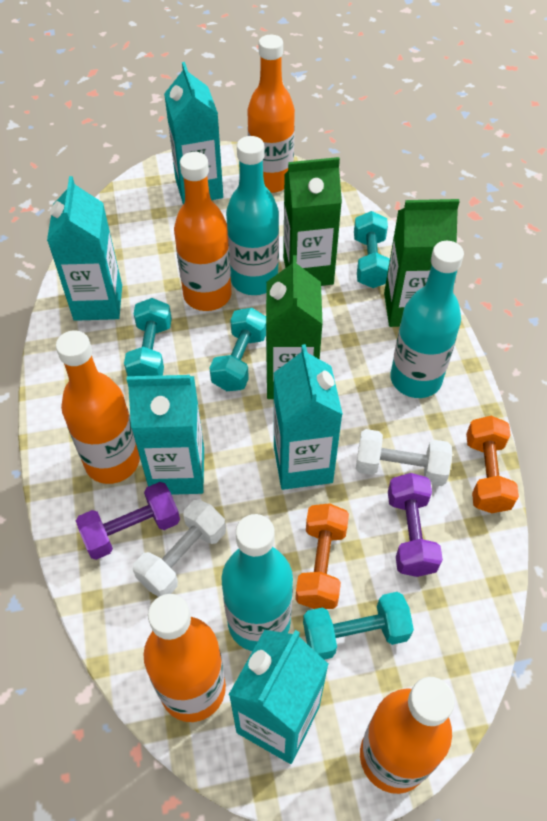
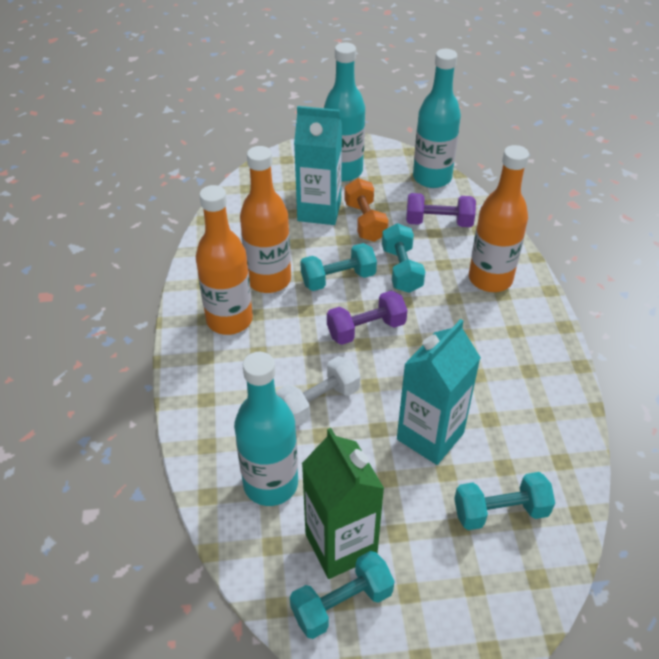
green carton: [266,255,323,399] [283,157,342,286] [384,199,460,327] = 3 -> [302,428,384,579] = 1
orange bottle: [56,330,140,484] [143,594,226,722] [174,152,232,311] [247,35,295,193] [360,677,455,794] = 5 -> [196,185,253,335] [240,146,291,293] [469,145,529,292] = 3
orange dumbbell: [295,503,349,609] [466,416,519,513] = 2 -> [344,178,389,242] = 1
turquoise carton: [47,176,122,321] [127,375,204,495] [164,62,223,205] [229,630,329,764] [273,344,343,490] = 5 -> [294,106,342,225] [397,319,481,465] = 2
white dumbbell: [133,500,226,597] [356,429,452,486] = 2 -> [276,356,360,425] = 1

